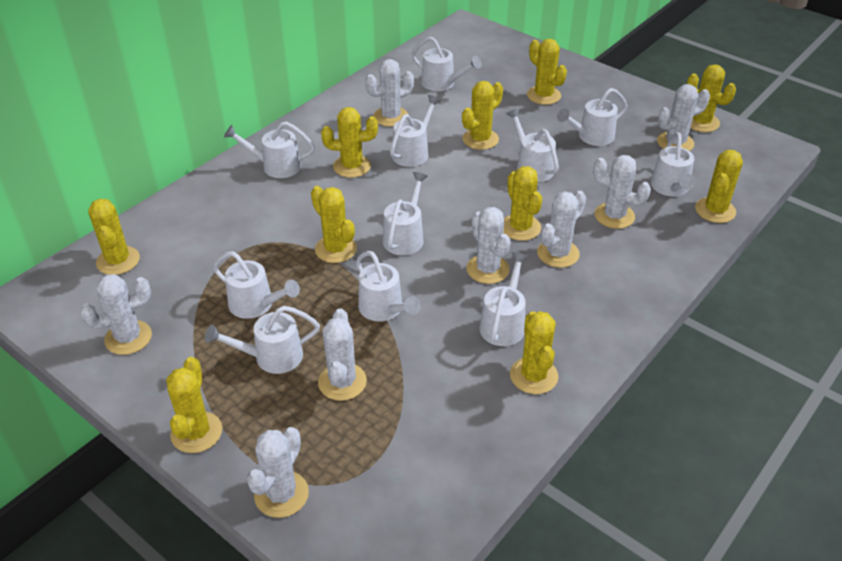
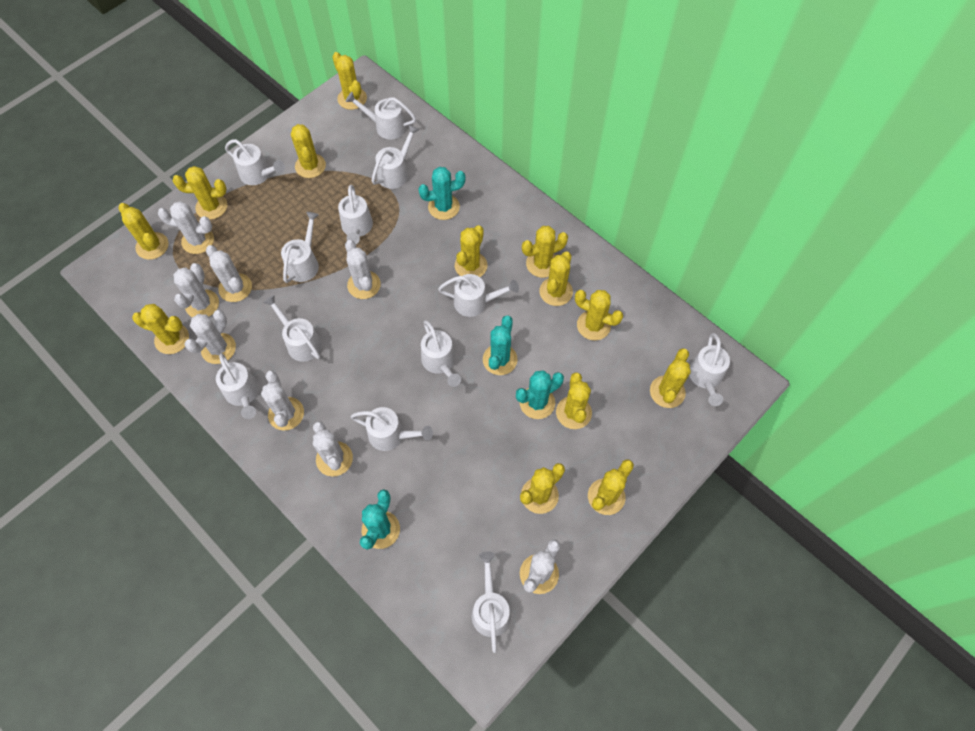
turquoise cactus: none = 0 -> [360,489,400,550] [418,167,466,220] [483,315,518,375] [516,370,564,419] = 4
white watering can: [205,306,320,374] [213,251,300,319] [224,121,315,178] [356,251,421,322] [383,172,428,255] [390,95,441,167] [412,37,482,91] [479,252,529,346] [506,108,559,182] [557,88,627,146] [650,132,695,197] = 11 -> [216,353,259,419] [225,139,285,185] [263,295,322,362] [281,212,319,283] [338,185,373,244] [346,92,416,140] [350,407,433,451] [371,124,419,189] [421,320,461,387] [438,274,519,317] [472,551,511,653] [689,333,730,406] = 12
yellow cactus: [88,199,140,275] [166,357,222,453] [311,186,357,263] [321,107,378,178] [462,81,503,150] [503,166,542,241] [510,311,558,394] [527,39,567,105] [687,64,736,132] [695,150,743,223] = 10 -> [118,203,169,260] [132,304,189,354] [173,166,227,220] [291,124,326,178] [332,52,367,110] [455,225,487,277] [520,463,565,514] [522,226,568,278] [539,252,573,306] [556,372,592,429] [575,290,623,340] [588,459,634,515] [650,348,691,408] = 13

